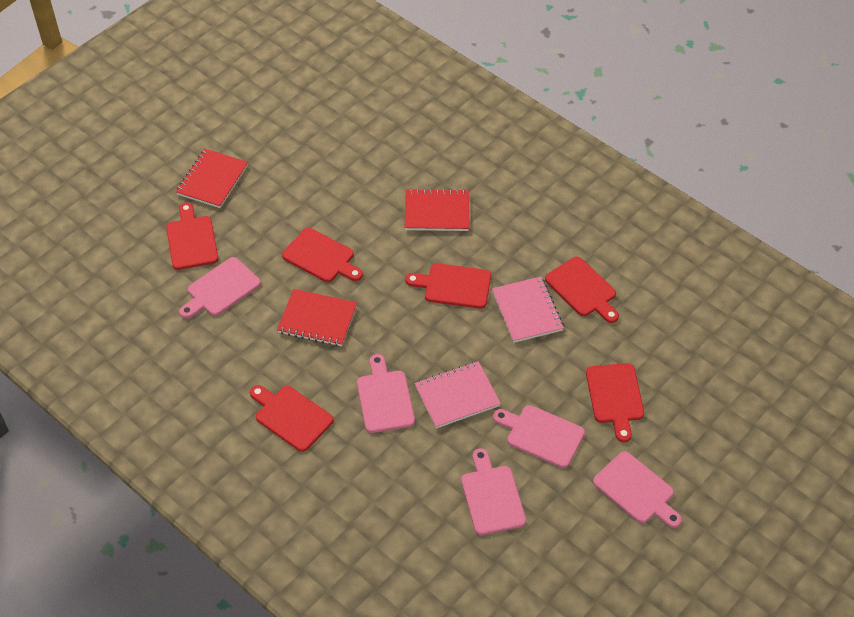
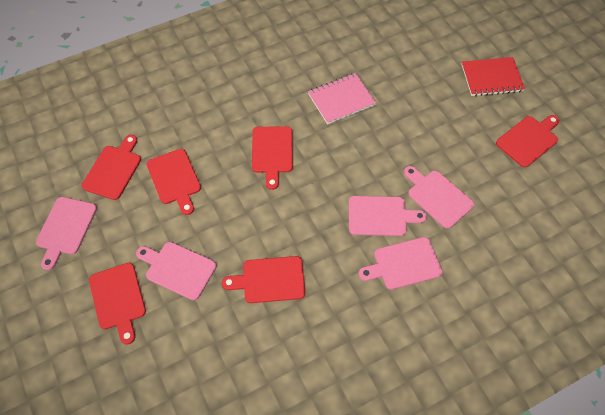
pink notebook: [415,361,501,428] [492,277,564,343] = 2 -> [308,73,376,124] = 1
red notebook: [176,149,248,208] [277,289,357,346] [405,188,469,231] = 3 -> [461,57,525,96] = 1

